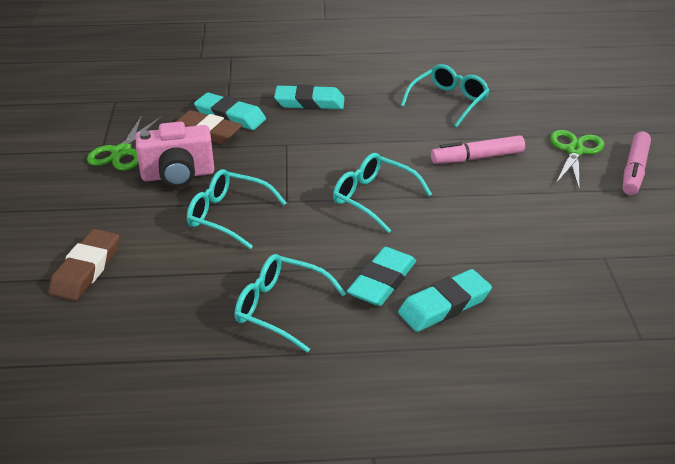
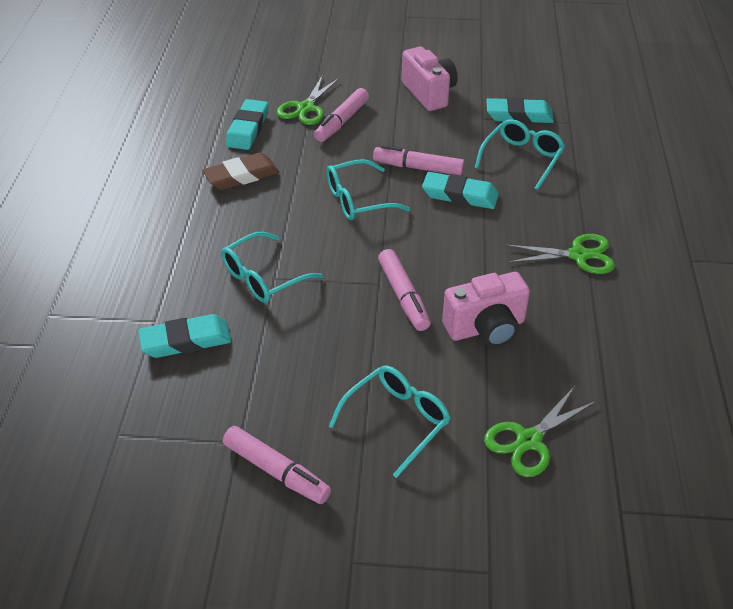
brown eraser: [48,229,120,301] [175,110,242,144] = 2 -> [202,153,279,190] = 1
green scissors: [87,115,161,171] [550,130,604,188] = 2 -> [276,75,340,125] [484,386,597,477] [505,234,615,274] = 3
pink camera: [136,122,214,187] = 1 -> [402,47,458,111] [442,272,530,347] = 2
pink marker: [431,135,525,164] [623,131,651,195] = 2 -> [223,426,331,504] [314,88,369,142] [373,145,465,175] [378,249,431,331] = 4

